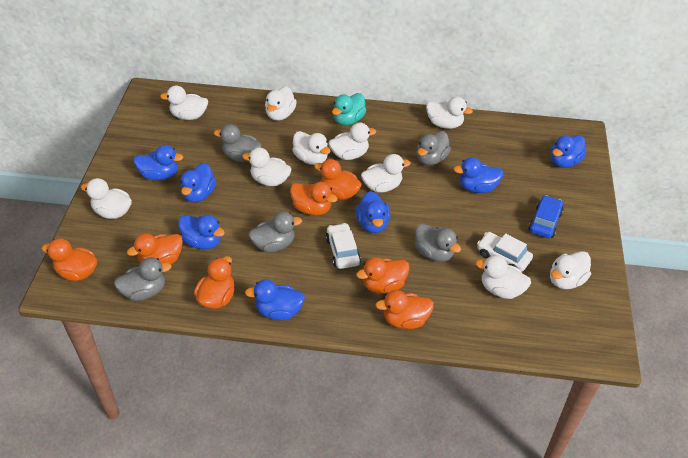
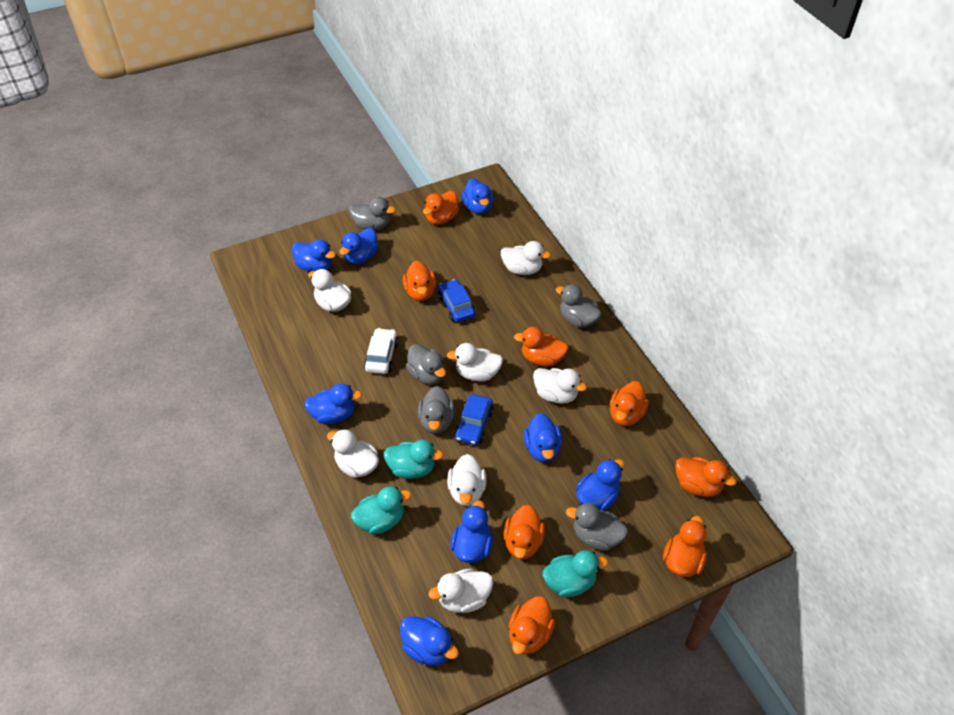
blue car: [528,195,564,238] = 1 -> [438,279,476,322] [454,394,494,445] = 2
blue duck: [134,145,183,180] [178,215,225,249] [180,163,216,202] [245,279,305,320] [356,191,390,233] [453,157,504,193] [551,135,586,168] = 7 -> [292,239,336,272] [304,383,362,424] [340,228,379,264] [400,616,459,666] [450,500,493,563] [462,178,493,214] [524,413,562,462] [576,459,625,511] = 8
orange duck: [42,238,97,281] [127,233,183,264] [194,256,234,309] [290,182,338,216] [314,159,362,200] [356,257,410,293] [375,290,434,329] = 7 -> [403,261,436,301] [423,191,459,225] [503,505,545,559] [509,596,555,654] [514,327,568,367] [610,381,649,426] [663,516,707,577] [675,457,737,497] = 8
turquoise duck: [332,93,366,125] = 1 -> [351,486,411,535] [384,440,444,479] [543,551,608,597] = 3
white car: [326,223,361,269] [477,232,533,272] = 2 -> [364,328,399,374] = 1
white duck: [81,178,132,219] [160,85,208,120] [242,148,292,186] [265,86,297,121] [292,131,331,165] [329,123,376,160] [361,154,411,193] [426,97,473,129] [475,255,531,299] [550,251,591,289] = 10 -> [308,269,351,312] [327,429,379,478] [428,568,493,613] [447,343,503,382] [447,454,487,506] [501,241,551,275] [533,368,587,404] = 7

